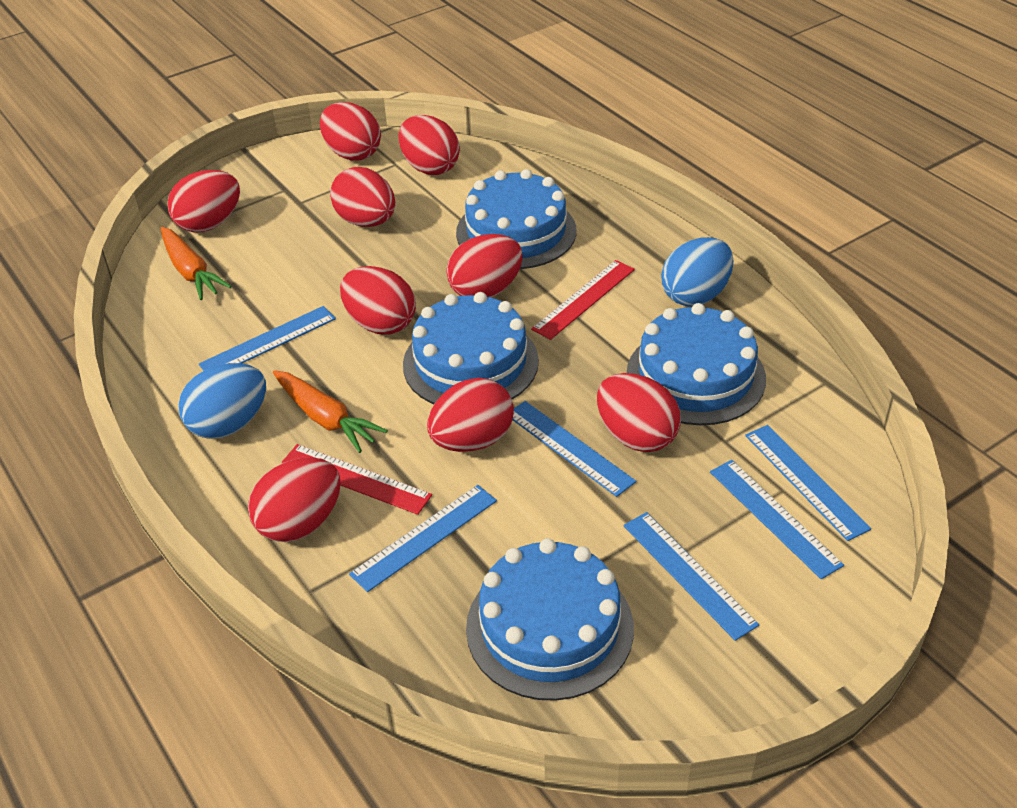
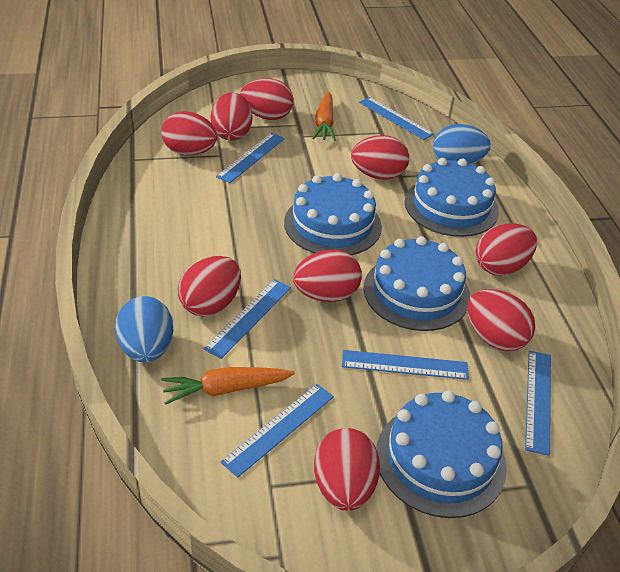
red ruler: [282,444,432,515] [531,260,635,340] = 2 -> none = 0

